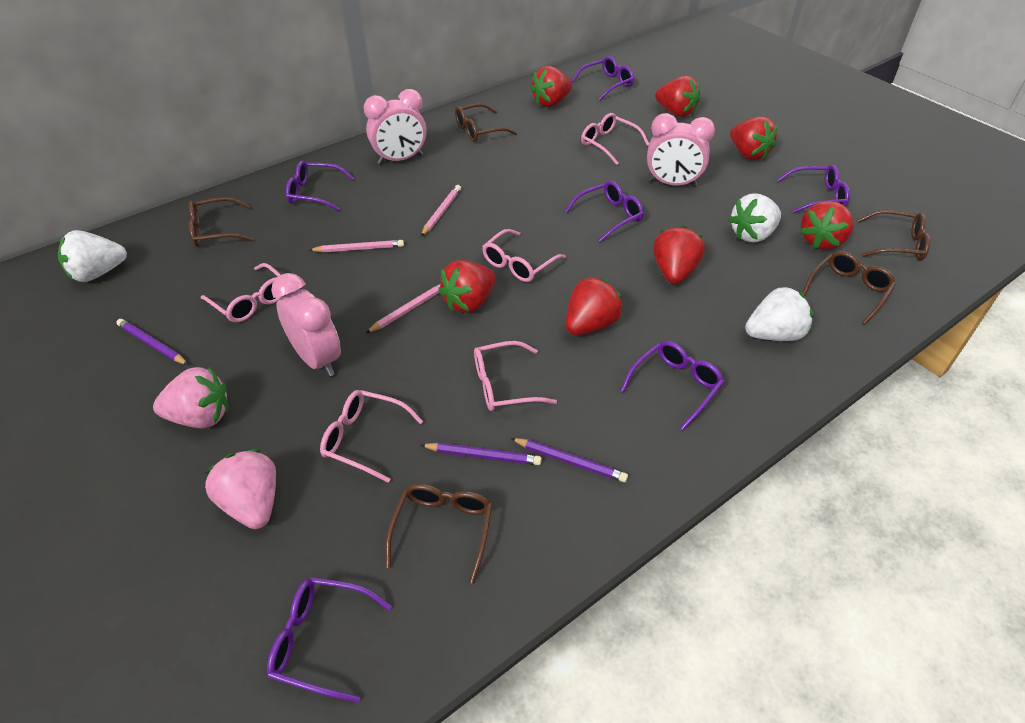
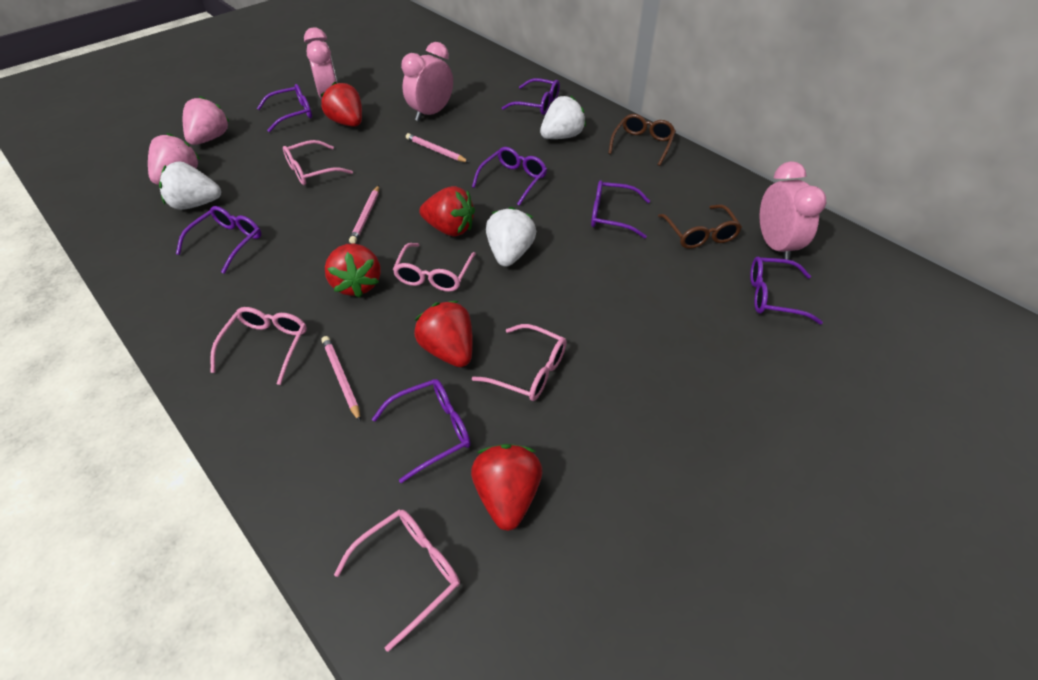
brown glasses: [189,197,254,247] [385,484,493,584] [455,103,517,142] [802,251,896,325] [858,210,930,261] = 5 -> [608,114,676,166] [658,205,742,249] = 2
purple glasses: [267,577,392,703] [286,160,354,211] [565,181,644,242] [572,56,634,100] [620,341,724,430] [777,165,850,213] = 6 -> [176,206,261,274] [257,84,312,132] [372,379,471,483] [472,147,547,206] [502,78,560,115] [591,180,650,239] [750,257,823,324] = 7
purple pencil: [116,319,188,365] [421,442,542,465] [511,438,628,482] = 3 -> none = 0
red strawberry: [439,260,496,313] [530,66,572,107] [566,276,623,335] [653,225,705,284] [655,76,700,117] [730,116,778,160] [800,201,853,250] = 7 -> [321,82,362,127] [325,244,381,298] [414,301,473,367] [419,186,475,236] [471,444,542,531] = 5

